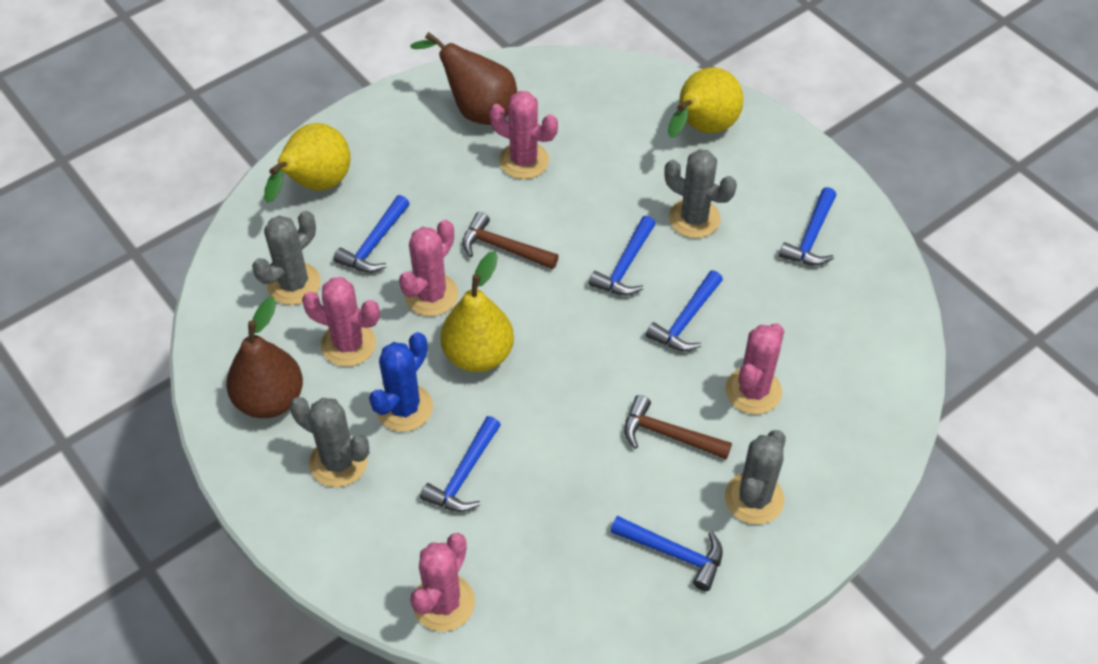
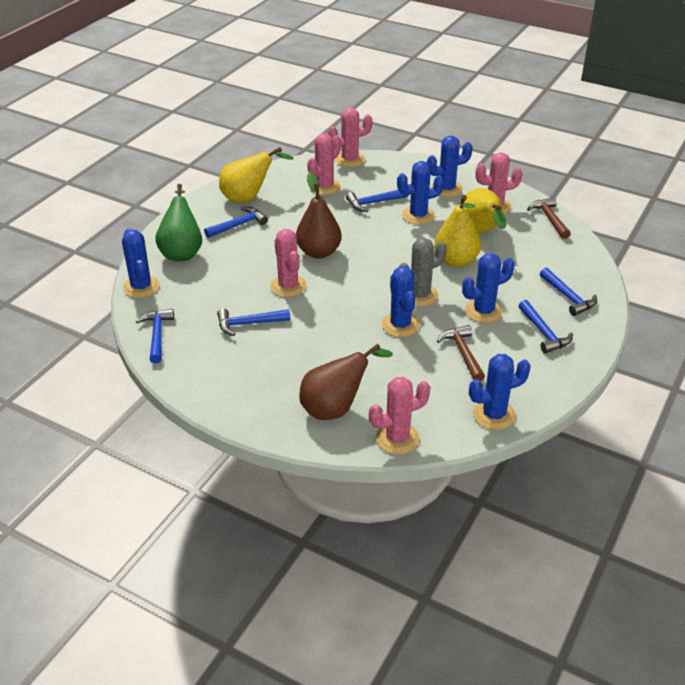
blue cactus: [369,332,433,432] = 1 -> [122,228,160,298] [382,266,420,337] [397,161,444,225] [427,136,473,197] [462,253,515,323] [469,354,531,430] = 6
green pear: none = 0 -> [155,184,202,261] = 1
grey cactus: [252,211,321,305] [290,397,369,487] [664,149,737,238] [725,430,786,525] = 4 -> [398,238,447,307] = 1

